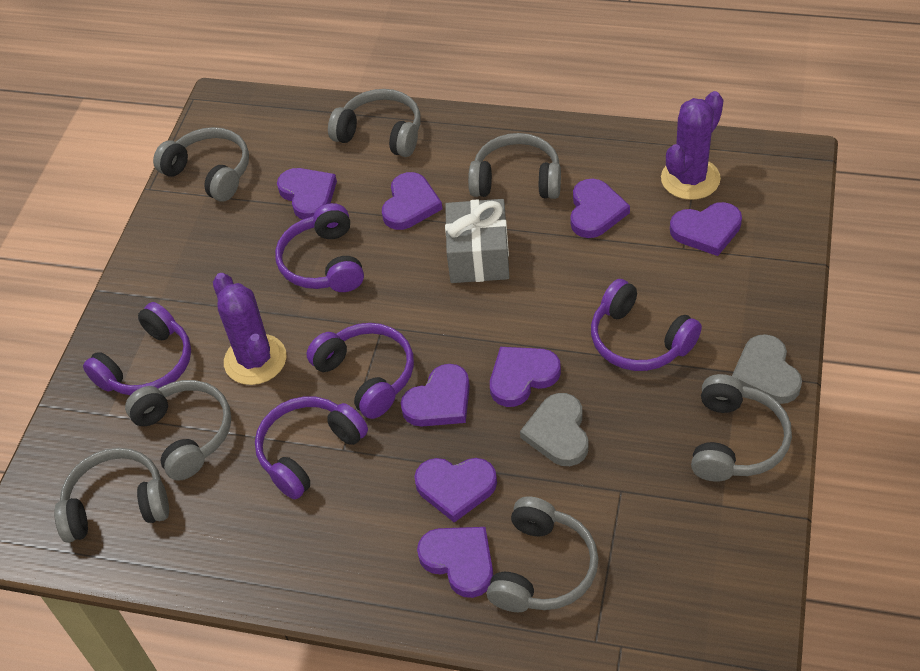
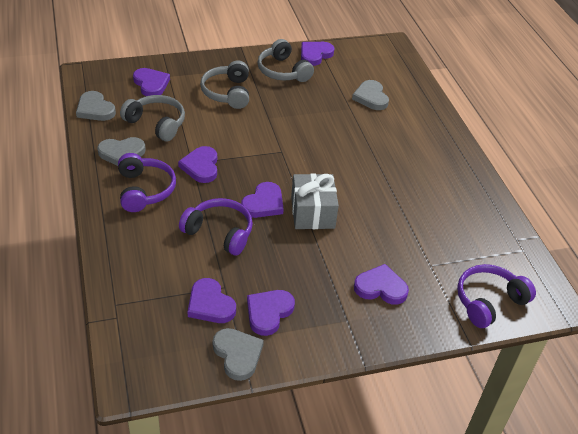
grey headphones: [54,448,169,543] [125,380,231,481] [153,127,249,202] [328,89,421,157] [468,133,561,199] [487,497,598,612] [691,374,792,482] = 7 -> [120,95,185,141] [200,60,249,109] [257,39,314,82] = 3
grey heart: [520,393,588,466] [732,334,802,404] = 2 -> [76,91,116,121] [97,137,146,166] [213,328,264,381] [352,80,389,110] = 4
purple cactus: [213,273,286,385] [661,91,723,200] = 2 -> none = 0
purple headphones: [83,302,191,395] [255,396,368,500] [275,203,364,292] [306,323,414,419] [591,279,702,371] = 5 -> [118,153,176,212] [179,198,253,256] [457,264,536,328] = 3
purple heart: [277,168,337,220] [382,172,442,230] [401,364,470,427] [414,458,497,523] [417,527,493,598] [490,347,561,407] [570,179,630,238] [670,202,742,256] = 8 -> [133,68,170,96] [178,146,217,183] [188,278,236,323] [241,182,284,218] [247,290,295,336] [301,42,334,66] [354,264,409,305] = 7

